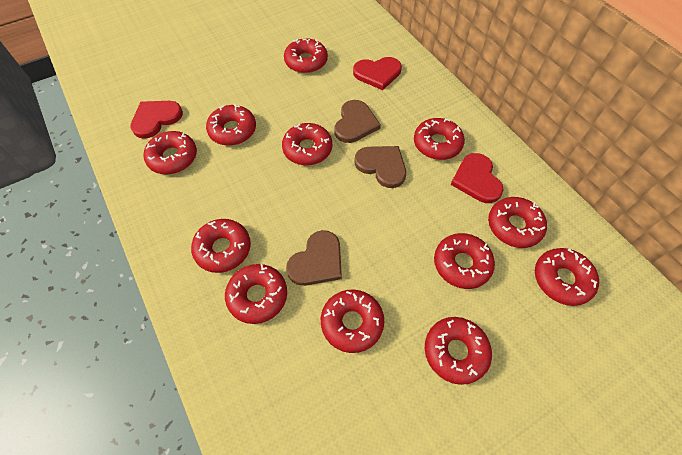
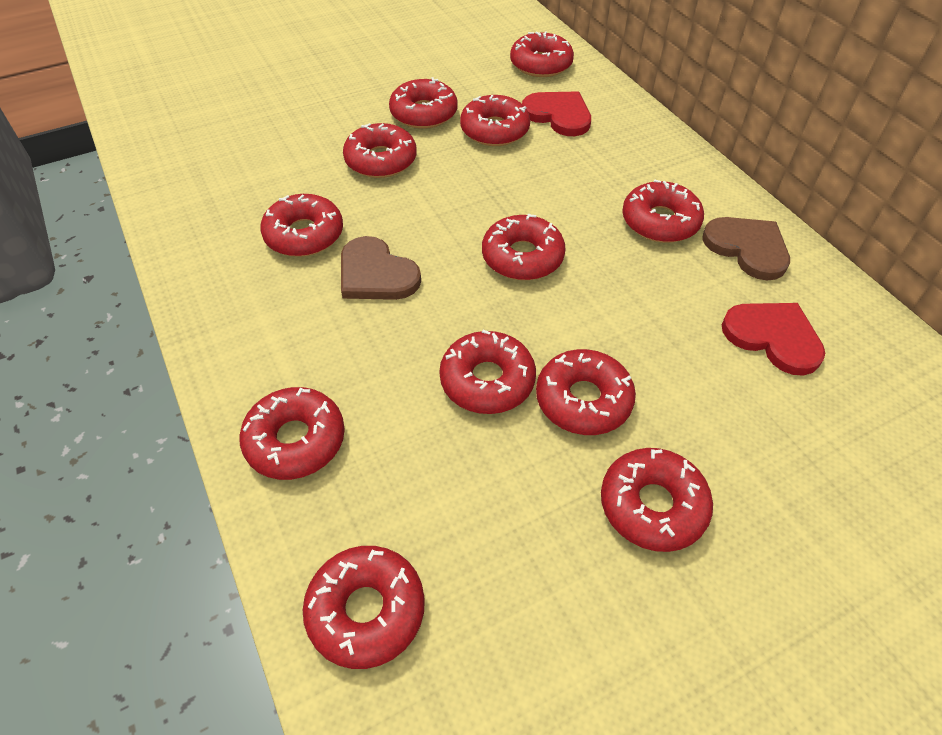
brown heart: [286,230,342,286] [334,100,381,143] [354,146,406,188] = 3 -> [341,236,421,300] [702,217,790,280] = 2
red heart: [130,101,183,139] [353,57,402,90] [451,153,504,203] = 3 -> [522,91,591,136] [722,303,825,376] = 2

